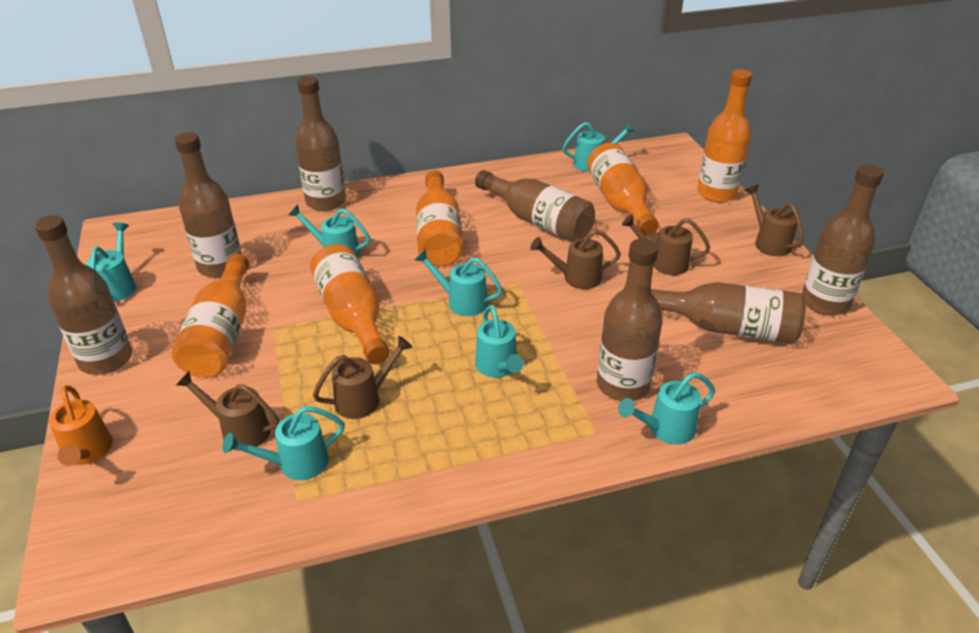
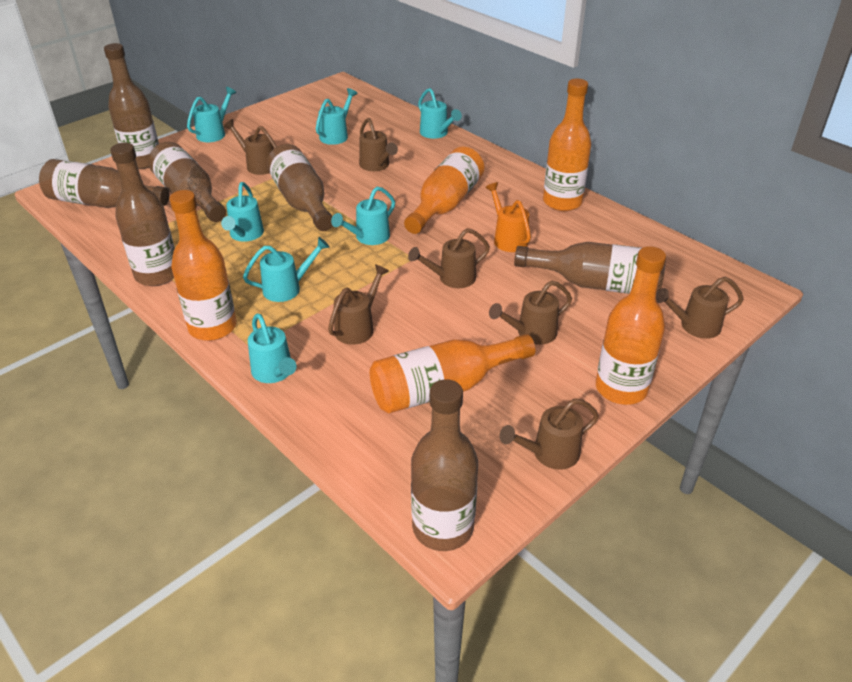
brown watering can: [176,372,279,451] [313,336,413,419] [530,229,621,289] [622,214,710,275] [745,185,804,256] = 5 -> [224,119,277,175] [328,264,389,345] [359,118,398,171] [408,228,490,288] [489,281,572,345] [500,398,599,470] [656,277,743,339] = 7

